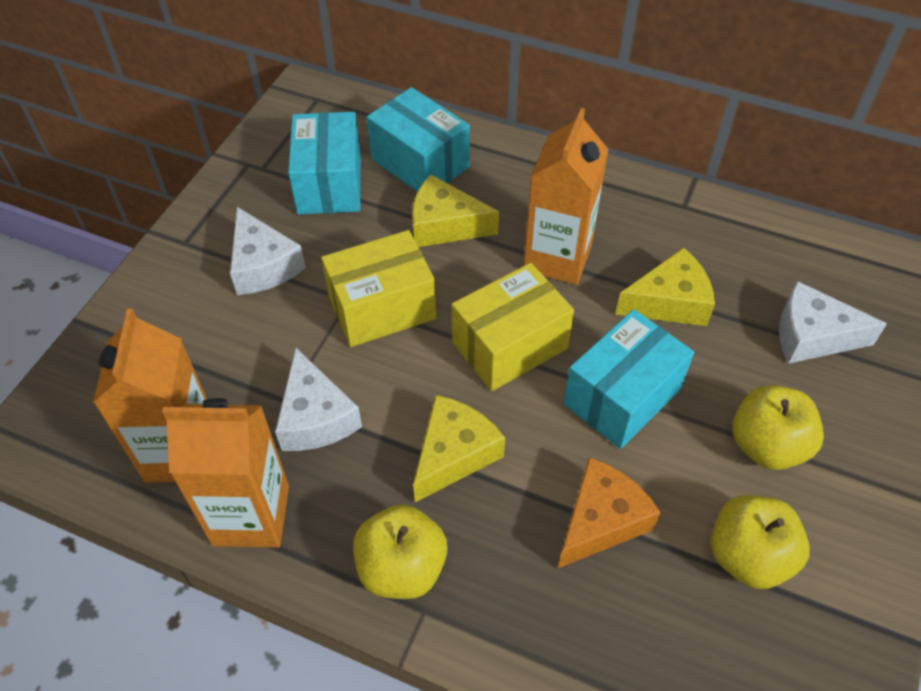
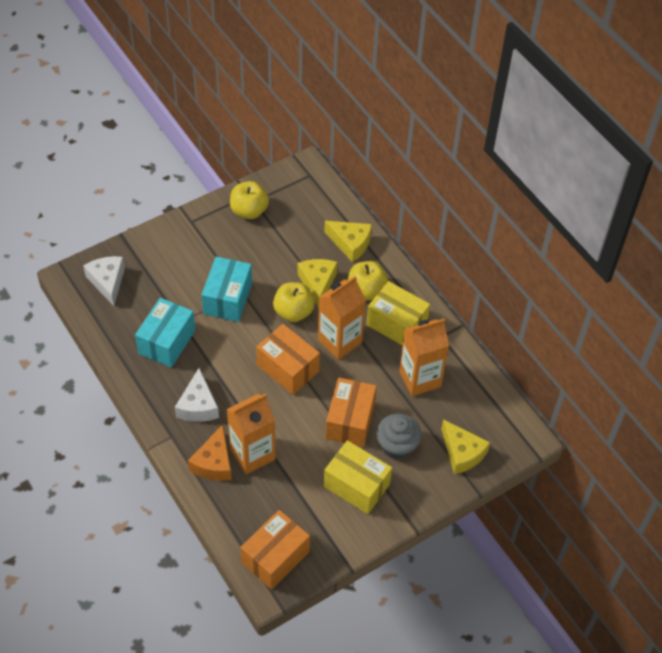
grey cupcake: none = 0 -> [376,413,422,460] = 1
orange box: none = 0 -> [240,510,310,589] [256,324,320,395] [326,377,377,447] = 3
turquoise box: [288,112,361,214] [367,87,470,192] [564,309,694,449] = 3 -> [135,298,195,368] [202,257,252,322] = 2
white cheese: [230,207,306,295] [275,348,362,451] [779,281,887,364] = 3 -> [83,256,125,306] [175,368,219,422] = 2

